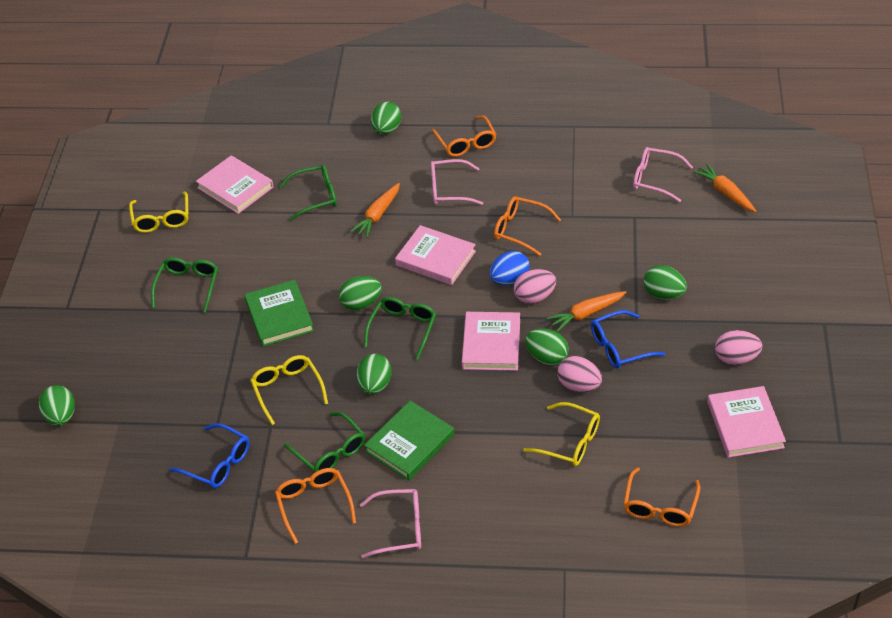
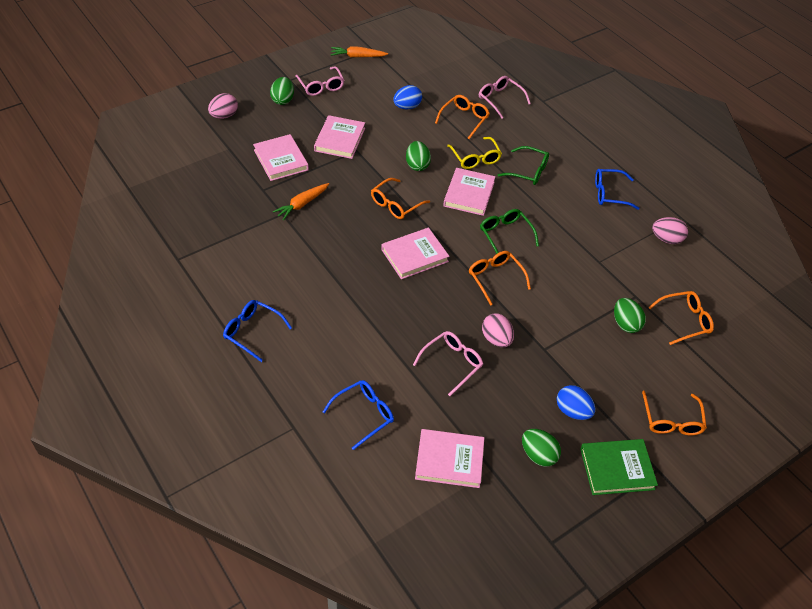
blue egg: [490,251,530,285] = 1 -> [393,85,422,110] [557,385,595,420] = 2
blue glasses: [170,423,250,488] [591,310,666,369] = 2 -> [223,300,292,362] [323,380,394,450] [595,169,640,210] = 3
green book: [244,280,314,346] [364,401,454,480] = 2 -> [580,439,658,495] = 1
green egg: [39,385,75,426] [339,276,382,311] [356,354,392,394] [371,102,401,135] [525,328,569,366] [644,265,687,299] = 6 -> [270,77,294,105] [406,141,431,171] [522,429,561,467] [614,298,646,333] = 4
green glasses: [151,257,218,313] [279,165,337,221] [284,412,365,473] [364,297,436,360] = 4 -> [480,209,539,254] [498,146,549,185] = 2
orange carrot: [350,183,400,238] [547,291,627,332] [693,164,757,212] = 3 -> [273,183,329,220] [331,46,388,57] = 2
orange glasses: [275,468,356,544] [432,115,496,157] [494,196,561,256] [623,467,701,527] = 4 -> [371,178,430,219] [435,95,490,139] [469,251,531,306] [642,391,707,435] [648,291,714,345] = 5
pink book: [196,155,274,214] [395,225,476,285] [462,312,520,371] [707,386,786,458] = 4 -> [253,134,309,181] [314,115,365,159] [381,228,449,279] [415,429,484,488] [443,168,495,216] = 5
yellow glasses: [129,192,188,233] [250,355,328,425] [523,402,600,466] = 3 -> [447,137,502,169] = 1

